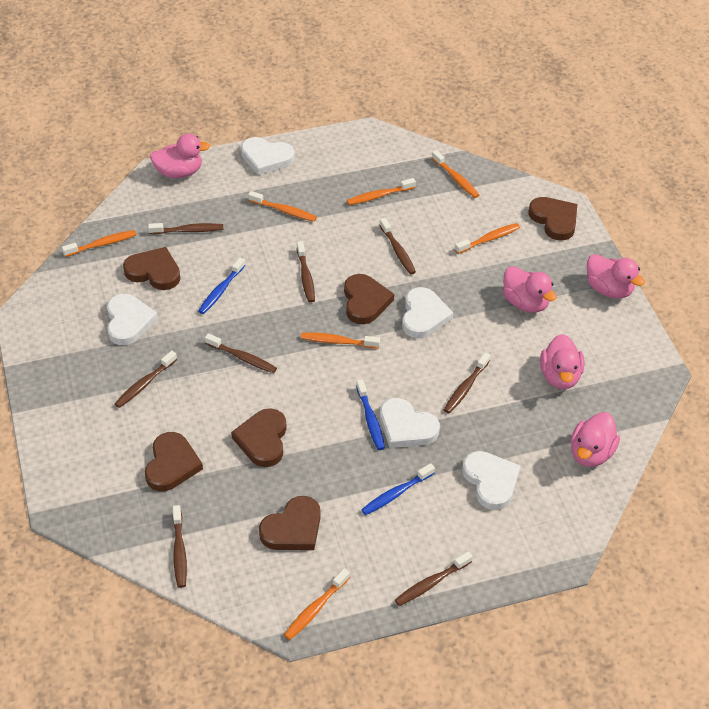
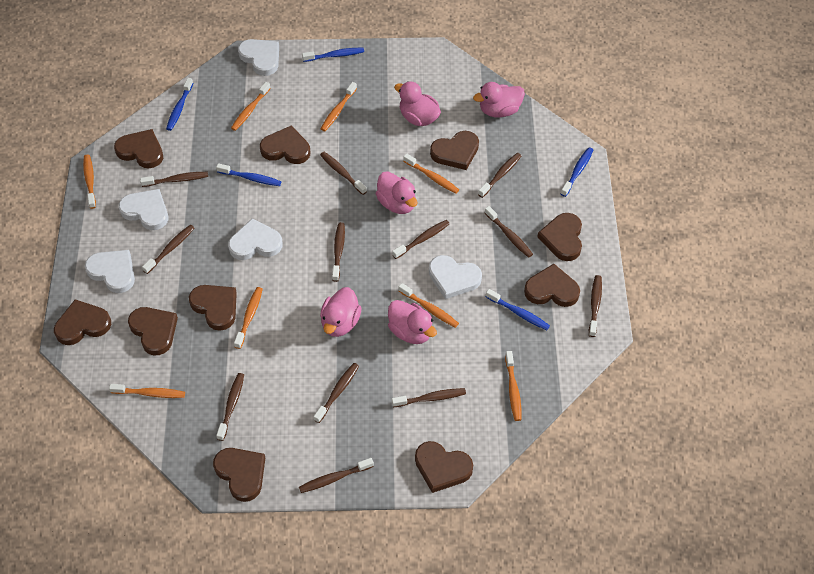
blue toothbrush: [198,257,245,314] [356,379,385,450] [361,463,435,515] = 3 -> [166,78,193,131] [216,163,281,186] [302,48,364,62] [486,289,550,330] [561,147,593,197] = 5
brown heart: [123,247,180,290] [145,432,203,492] [231,408,287,467] [259,496,321,550] [344,274,394,324] [529,197,577,240] = 6 -> [54,299,111,345] [114,129,163,169] [128,307,178,355] [189,285,237,331] [213,448,265,502] [260,125,310,164] [415,441,473,493] [430,131,479,170] [524,264,580,307] [537,213,582,261] = 10
brown toothbrush: [114,351,177,408] [148,223,223,234] [173,505,187,588] [205,333,277,373] [297,241,315,303] [380,218,416,275] [395,551,473,606] [444,352,491,414] = 8 -> [140,172,208,187] [142,225,194,274] [216,373,244,441] [299,458,374,493] [314,363,359,423] [320,152,367,195] [332,222,345,282] [392,220,450,259] [392,388,466,407] [478,153,522,198] [485,206,533,258] [589,275,602,337] = 12
orange toothbrush: [62,230,136,257] [248,191,317,222] [284,568,350,640] [301,332,380,349] [347,178,416,205] [432,150,479,198] [455,223,520,254] = 7 -> [83,155,96,209] [109,384,185,398] [231,82,271,131] [234,287,263,349] [321,82,357,131] [398,283,459,328] [403,153,459,194] [505,351,522,421] = 8

